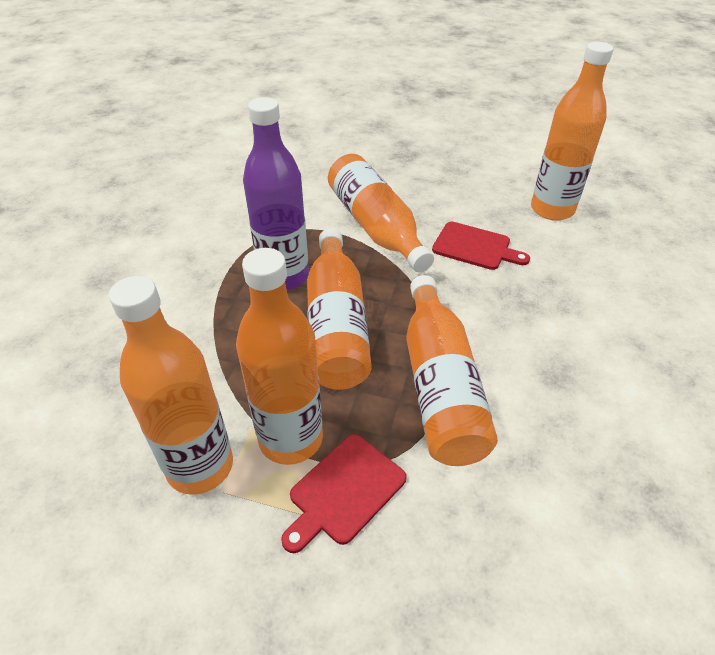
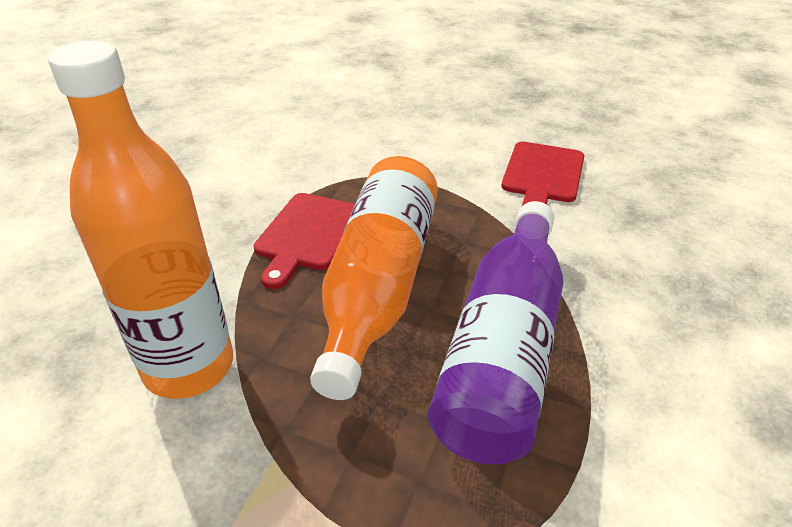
orange bottle: [109,276,233,495] [236,248,323,465] [307,228,372,390] [328,154,434,272] [406,275,498,466] [531,42,614,221] = 6 -> [48,41,233,399] [310,156,438,400] = 2

